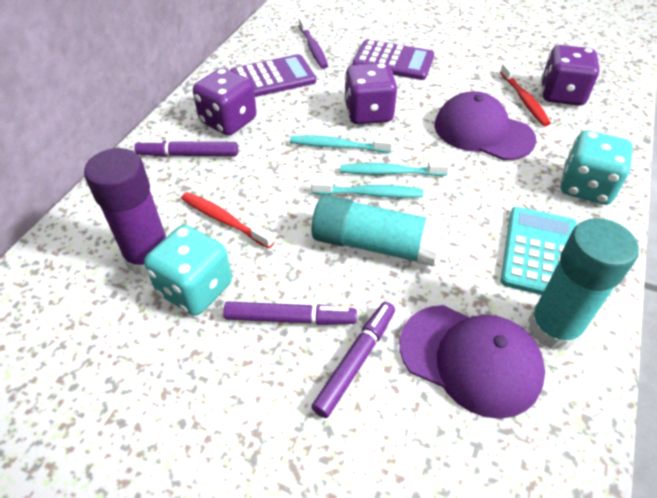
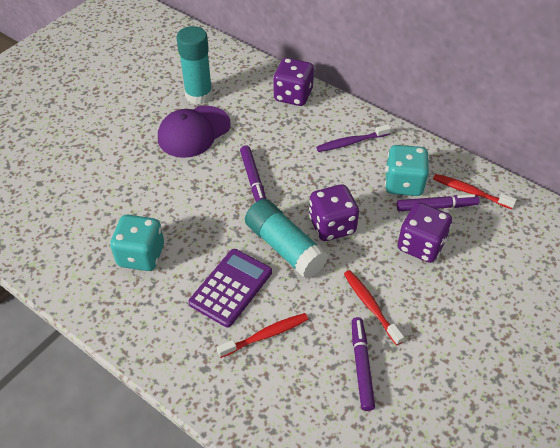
purple calculator: [230,54,316,97] [353,40,434,80] = 2 -> [188,249,272,328] = 1
purple cap: [399,305,545,419] [435,91,537,160] = 2 -> [158,106,231,158] = 1
purple glue stick: [84,148,166,276] = 1 -> none = 0
red toothbrush: [181,192,275,249] [500,63,551,126] = 2 -> [217,313,308,358] [344,270,404,345] [433,174,517,209] = 3
turquoise calculator: [500,207,577,295] = 1 -> none = 0
turquoise toothbrush: [290,135,393,153] [311,178,423,198] [340,160,450,176] = 3 -> none = 0

